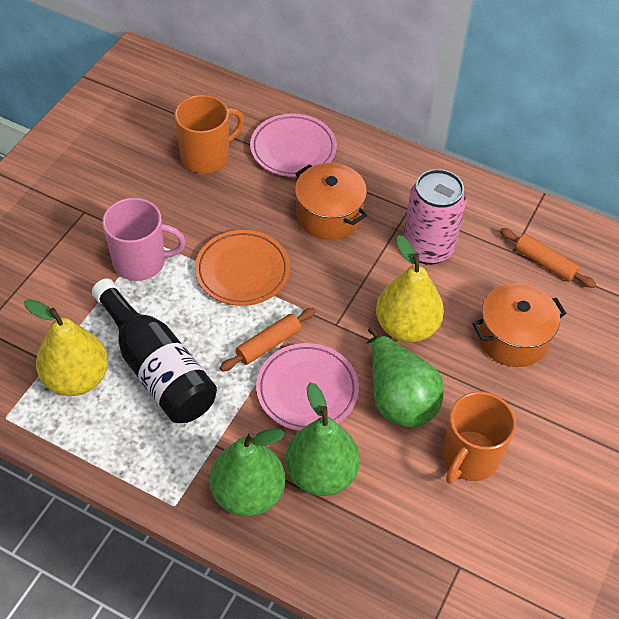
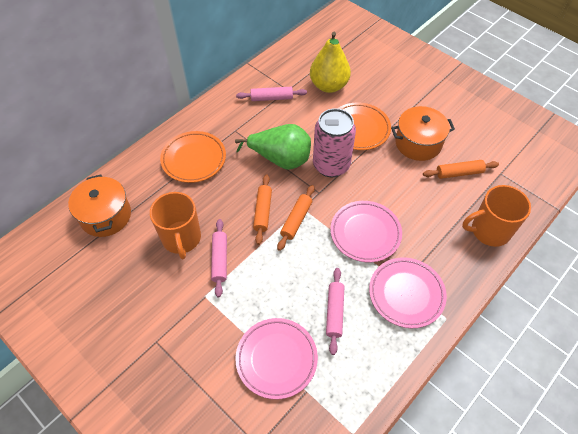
black bottle: [92,278,217,423] = 1 -> none = 0
green pear: [210,429,285,517] [285,382,360,496] [366,327,444,427] = 3 -> [235,124,311,170] = 1
orange plate: [195,230,290,306] = 1 -> [160,131,226,183] [337,102,391,150] = 2
orange rolling pin: [220,308,316,372] [500,228,596,288] = 2 -> [253,175,272,245] [277,185,315,251] [423,160,499,179] = 3
pink mug: [102,198,186,281] = 1 -> none = 0
pink plate: [250,114,337,177] [256,343,359,431] = 2 -> [235,318,318,399] [330,201,402,262] [369,257,447,328] = 3
pink rolling pin: none = 0 -> [211,219,227,297] [236,87,307,101] [326,268,344,355] = 3
yellow pear: [24,299,108,396] [376,235,444,343] = 2 -> [310,32,351,93] = 1

